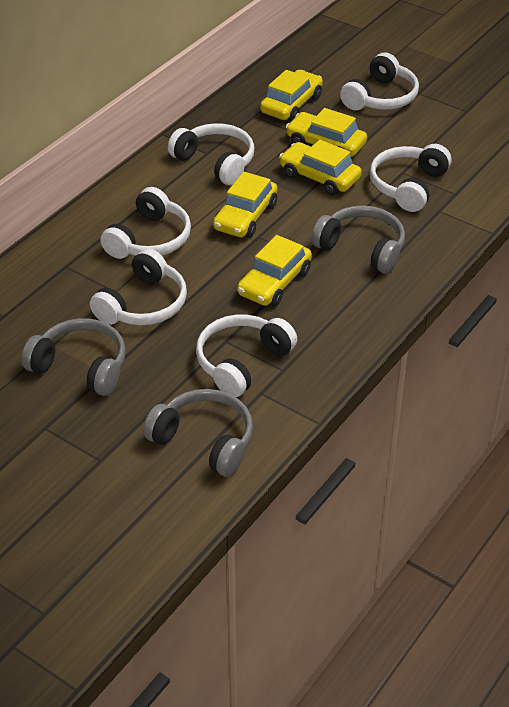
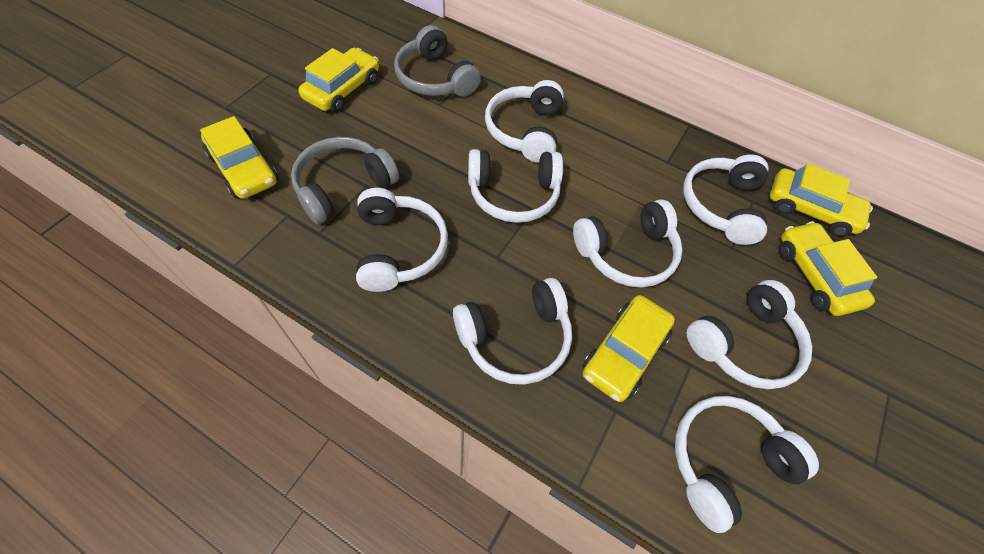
grey headphones: [21,318,126,396] [143,389,253,477] [312,205,405,274] = 3 -> [291,137,399,224] [394,25,481,97] = 2
white headphones: [90,248,187,325] [100,187,191,259] [168,123,254,185] [196,314,297,397] [340,52,419,110] [370,144,451,212] = 6 -> [356,188,448,292] [453,278,572,385] [468,149,563,223] [485,80,564,163] [573,199,683,287] [675,396,819,533] [683,154,769,245] [687,280,812,389] = 8

